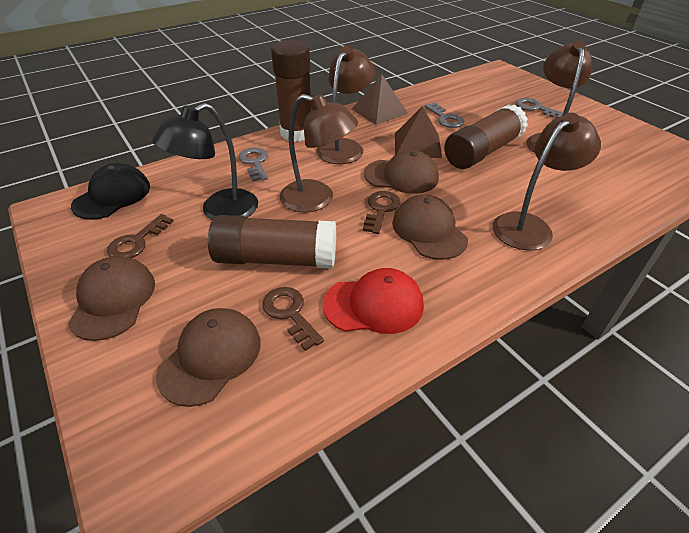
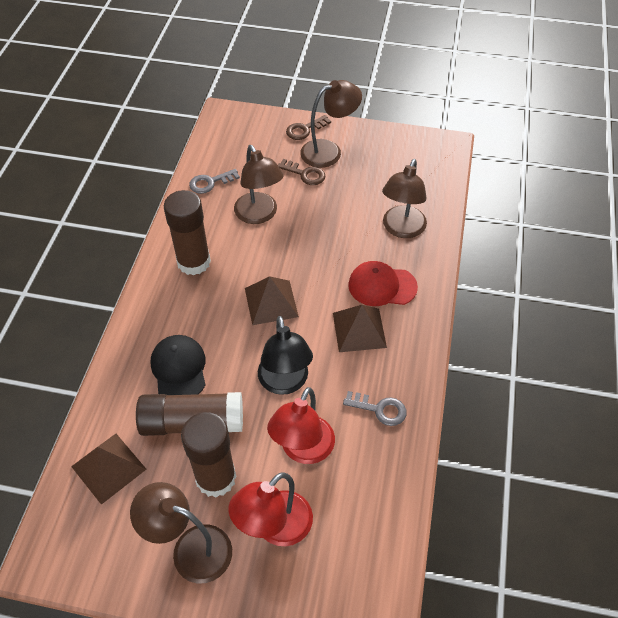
brown cap: [68,256,155,341] [156,308,261,407] [364,150,439,194] [392,195,468,260] = 4 -> none = 0
brown key: [107,214,174,258] [262,287,324,351] [363,191,401,234] = 3 -> [278,159,326,185] [286,115,331,140] = 2
brown pyramid: [352,74,408,125] [395,106,442,158] = 2 -> [71,434,147,505] [245,276,299,325] [333,305,387,352] = 3
grey key: [239,147,268,182] [424,103,464,128] [516,98,563,118] = 3 -> [189,169,240,194] [343,391,407,426] = 2
red lamp: none = 0 -> [228,472,313,546] [267,387,335,464] = 2

